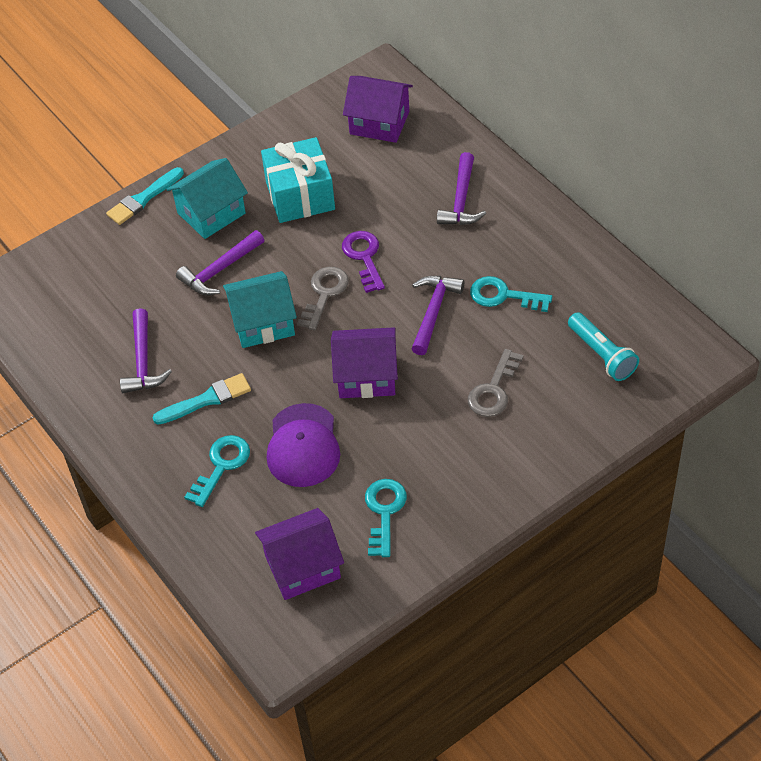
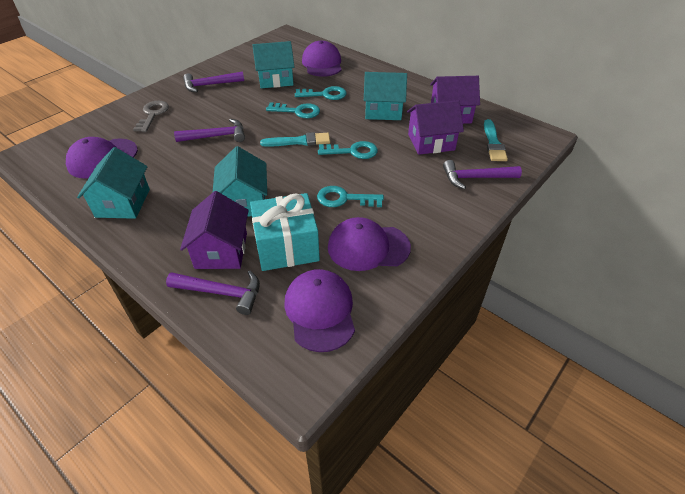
grey key: [297,267,349,330] [468,349,523,417] = 2 -> [133,101,169,132] = 1
purple cap: [267,403,340,487] = 1 -> [66,137,138,179] [284,269,355,352] [302,41,342,77] [328,217,411,271] = 4
purple key: [342,231,385,293] = 1 -> none = 0
turquoise flashlight: [568,312,639,381] = 1 -> none = 0
turquoise house: [166,158,248,239] [223,271,297,348] = 2 -> [77,147,150,219] [213,146,267,217] [252,41,294,88] [364,72,407,120] = 4
turquoise key: [184,435,250,507] [365,479,407,557] [470,276,552,312] = 3 -> [266,102,320,118] [295,86,347,100] [317,186,384,207] [318,141,378,159] = 4

